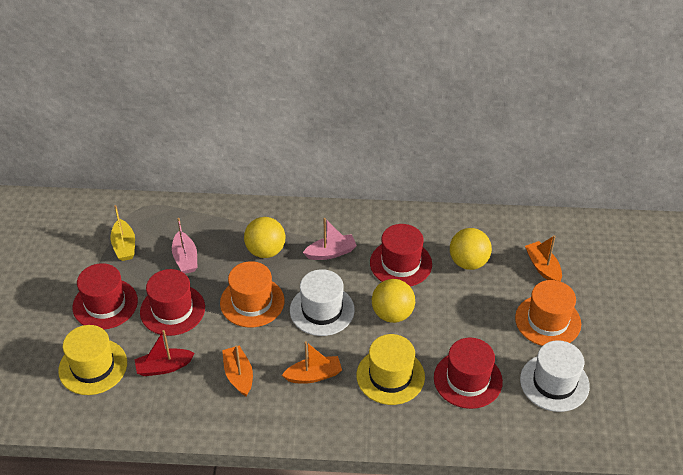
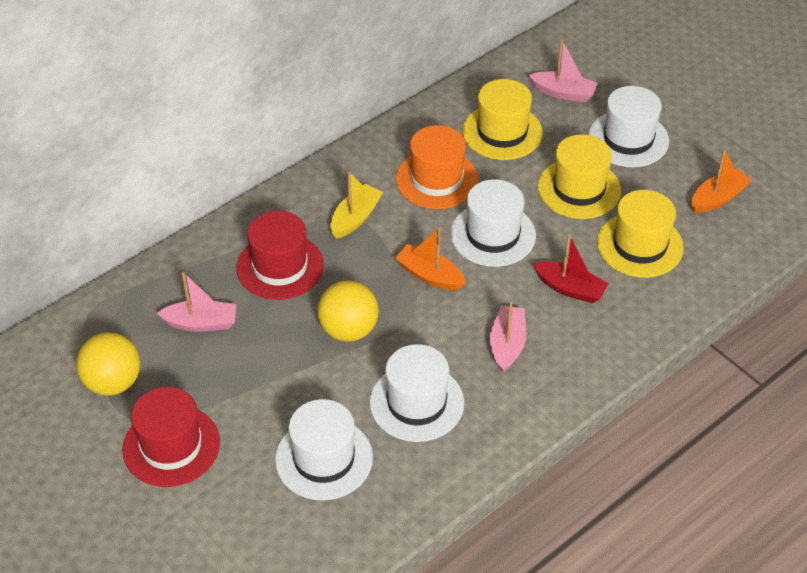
orange boat: [222,345,253,396] [282,341,342,384] [525,235,562,282] = 3 -> [395,228,466,290] [691,150,752,212] = 2
orange hat: [220,261,285,327] [515,280,581,346] = 2 -> [396,125,478,209] = 1
pink boat: [172,218,197,274] [303,218,357,260] = 2 -> [157,272,237,332] [490,301,526,373] [529,39,597,102] = 3
red hat: [73,263,138,329] [140,269,205,336] [370,224,432,287] [434,338,503,409] = 4 -> [122,387,220,487] [236,211,324,300] = 2
white hat: [290,269,355,336] [520,340,590,412] = 2 -> [275,399,373,500] [370,344,464,442] [450,179,536,267] [588,86,669,167] = 4
yellow ball: [244,217,285,258] [372,279,415,323] [450,228,492,270] = 3 -> [76,333,140,396] [317,281,379,342] = 2
yellow hat: [58,325,127,395] [357,334,425,405] = 2 -> [462,79,543,160] [538,134,621,219] [597,190,684,278] = 3

